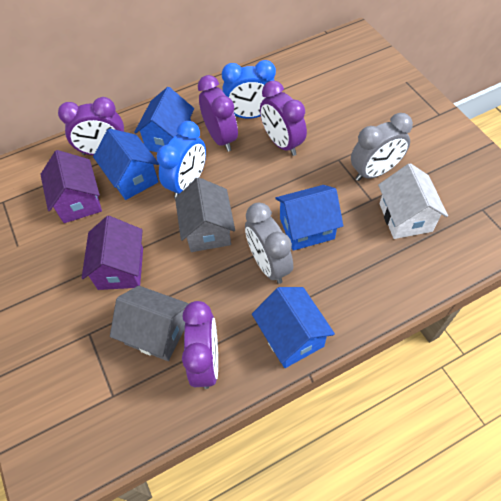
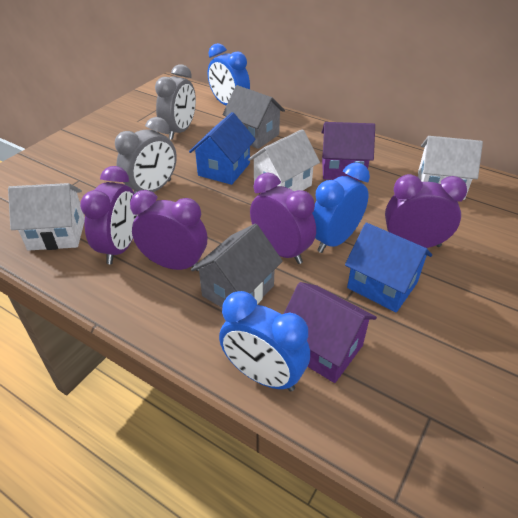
blue clock: [156,121,206,199] [222,60,276,119] = 2 -> [208,43,250,106] [219,291,310,392] [312,162,370,253] = 3
blue house: [93,128,159,200] [134,87,194,152] [252,287,335,368] [275,185,343,251] = 4 -> [189,112,256,185] [345,223,432,312] = 2
white house: [378,163,448,239] = 1 -> [8,183,85,251] [248,129,320,191] [418,136,483,200] = 3

